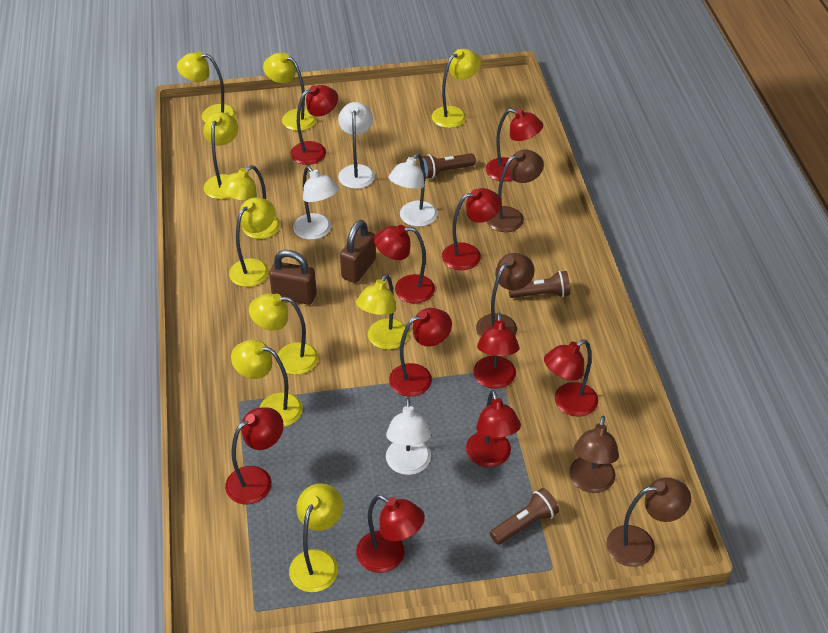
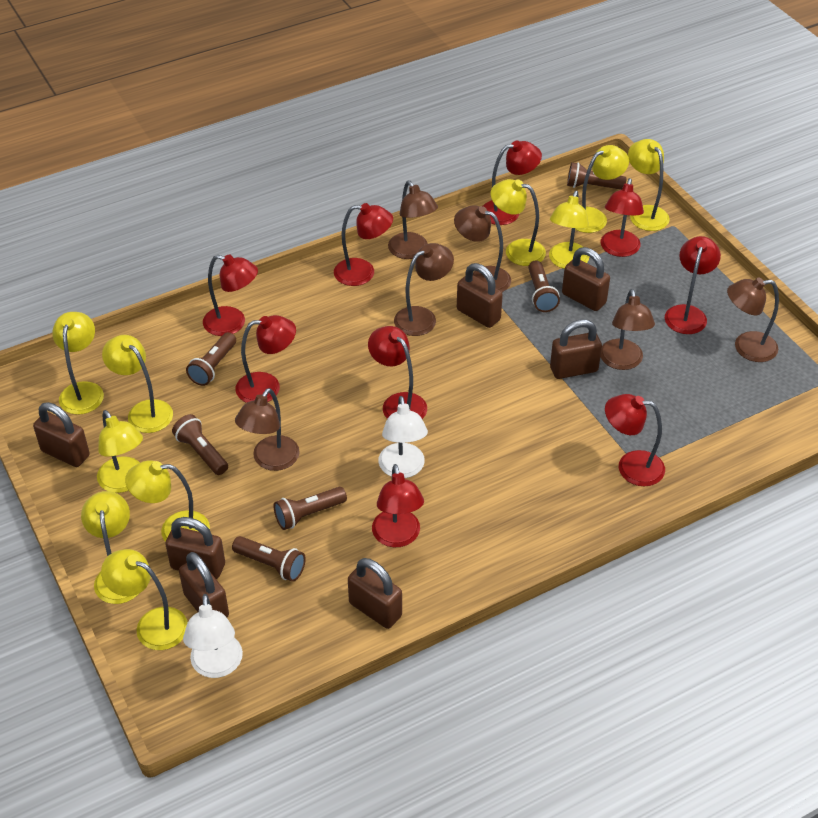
brown flashlight: [420,153,476,179] [490,488,559,545] [509,271,570,298] = 3 -> [172,414,228,475] [186,332,236,386] [232,536,306,582] [274,487,347,530] [528,260,560,312] [567,162,627,190] = 6
brown lamp: [476,253,535,338] [487,149,544,232] [569,415,619,493] [606,477,691,567] = 4 -> [235,388,300,471] [388,181,438,259] [394,243,454,336] [454,205,511,292] [600,289,655,370] [727,278,779,362] = 6
brown padlock: [269,250,317,305] [340,220,376,283] = 2 -> [33,402,90,467] [165,517,225,579] [179,552,229,617] [348,558,402,629] [457,263,503,328] [550,319,602,379] [562,247,610,311] = 7
red lamp: [225,407,284,505] [290,85,338,165] [356,495,425,573] [374,225,435,304] [389,308,452,397] [442,188,502,270] [466,390,521,467] [473,312,519,389] [486,109,543,182] [544,340,598,417] = 10 -> [203,254,258,336] [236,315,296,403] [334,203,393,286] [368,326,427,419] [372,464,424,547] [483,140,542,225] [601,178,644,257] [605,394,665,486] [665,236,721,334] = 9
white lamp: [293,166,339,240] [338,102,375,189] [386,398,431,475] [389,153,437,227] = 4 -> [183,594,243,678] [379,396,428,478] = 2

